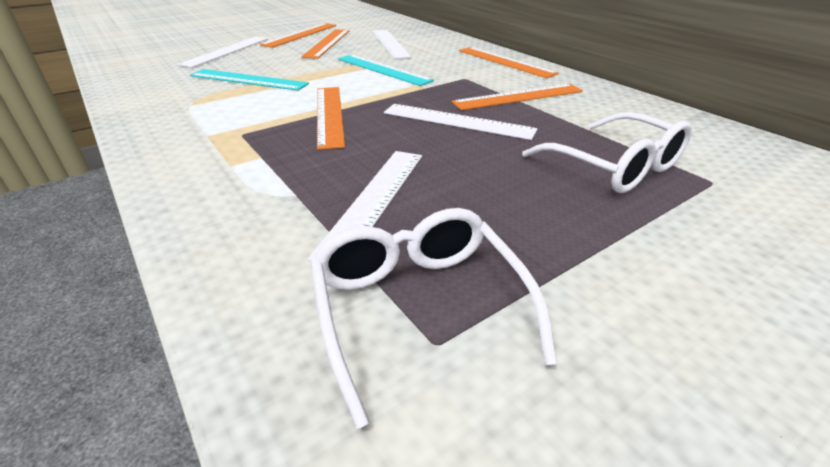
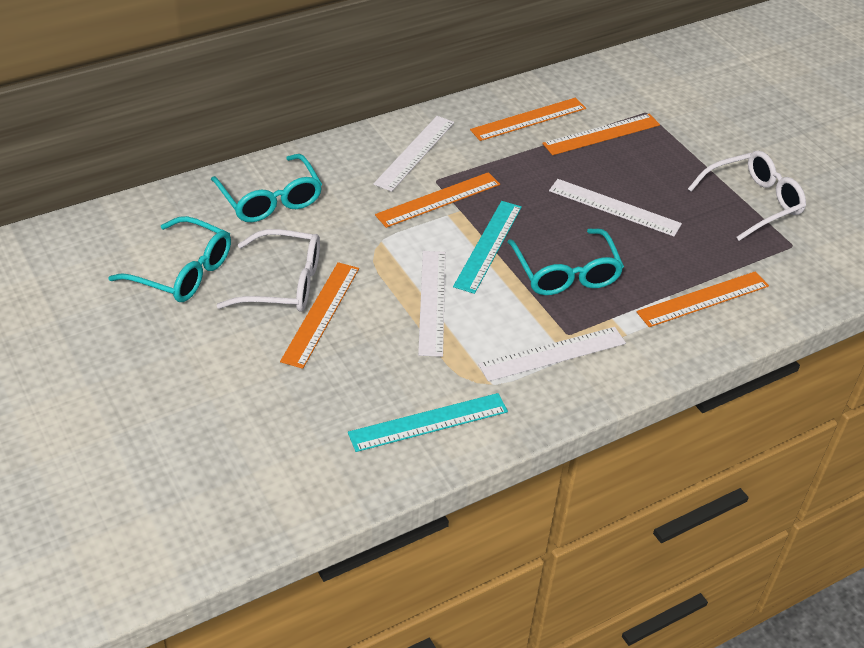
turquoise glasses: none = 0 -> [108,216,231,302] [211,154,322,222] [508,228,624,295] = 3

